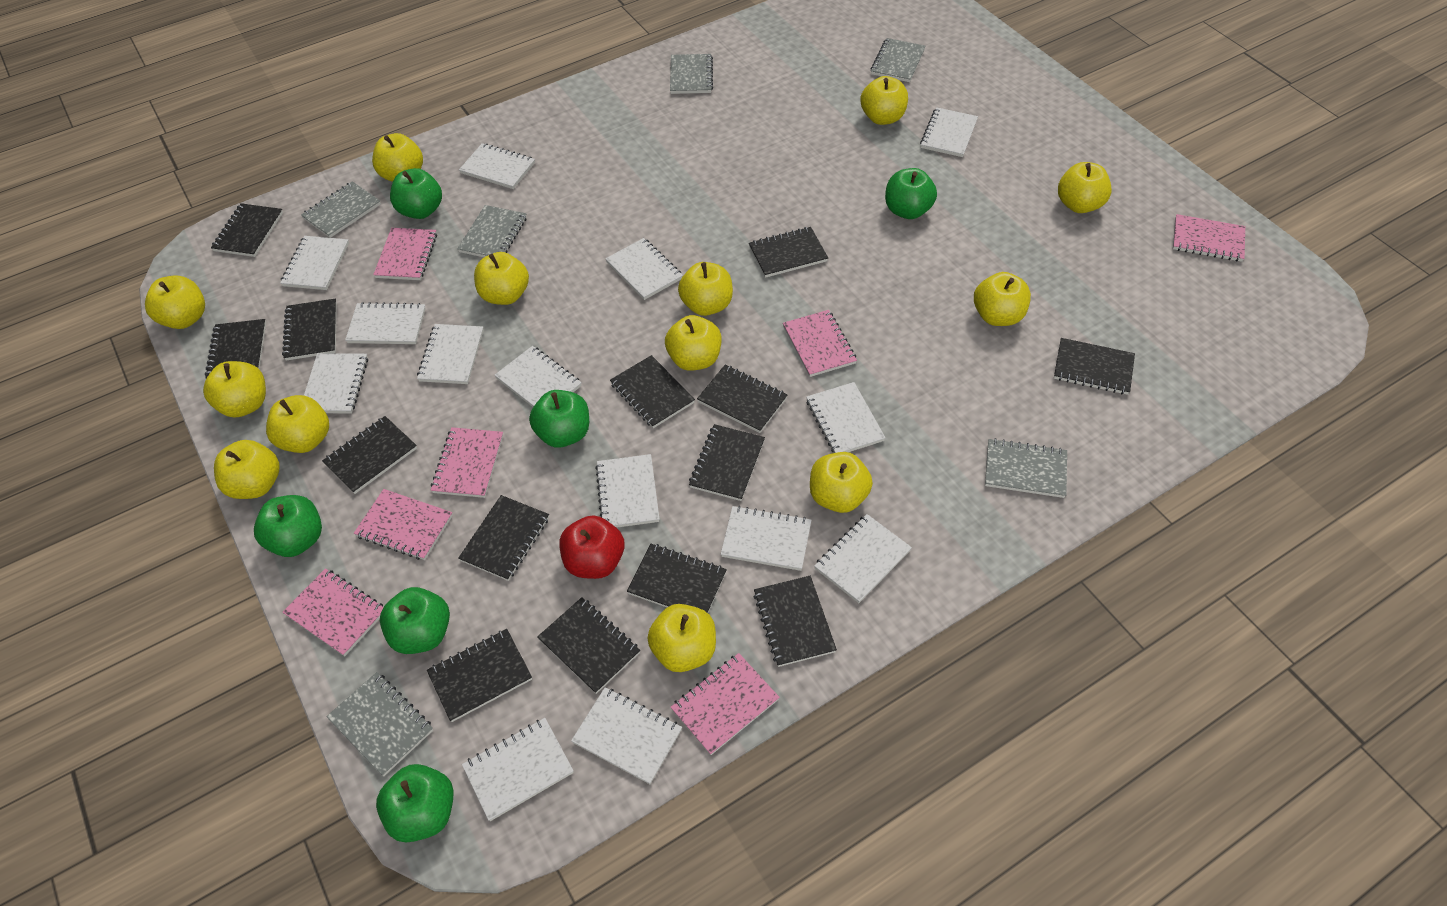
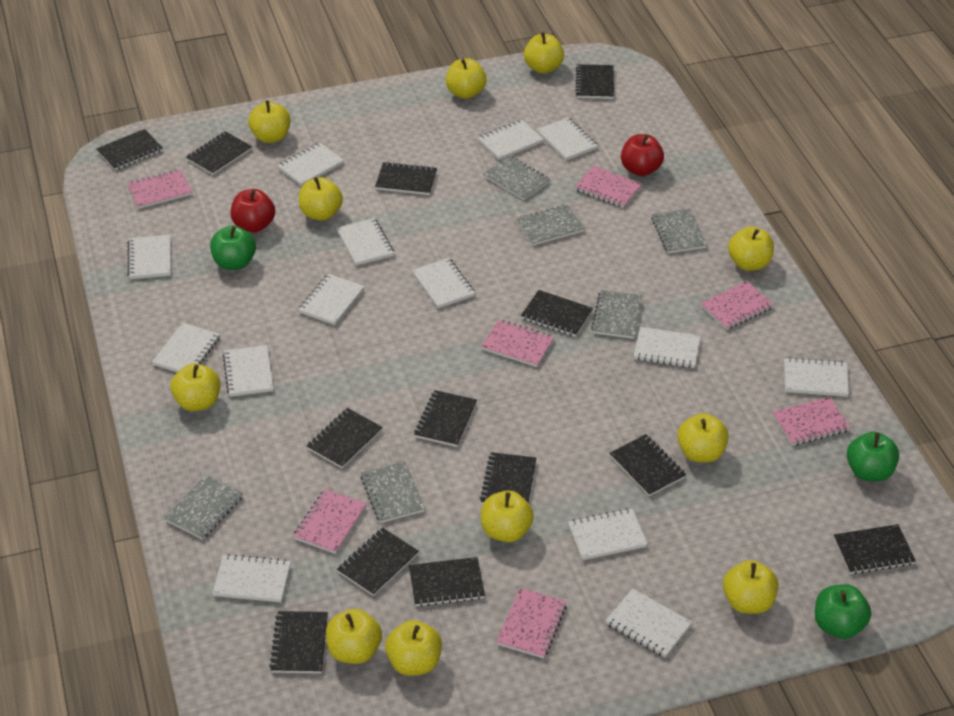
black notebook: [205,319,266,379] [211,203,283,257] [282,298,337,361] [322,416,417,494] [427,629,532,722] [458,495,549,581] [537,597,640,694] [610,355,695,428] [627,544,727,613] [689,424,765,501] [697,365,787,433] [749,227,828,278] [753,576,837,667] [1054,338,1135,395] = 14 -> [96,129,163,171] [186,131,252,175] [269,611,328,673] [307,408,383,468] [337,528,419,596] [375,162,437,195] [409,557,485,607] [414,390,477,447] [480,452,536,504] [521,290,593,337] [575,64,614,99] [610,434,686,496] [834,524,916,574] = 13
green apple: [254,495,322,557] [376,764,454,842] [380,587,450,654] [390,168,442,219] [529,390,589,448] [885,168,937,219] = 6 -> [210,225,256,270] [815,584,871,639] [847,432,899,482] = 3
red apple: [560,515,624,579] = 1 -> [231,189,275,232] [621,134,664,176] = 2
yellow apple: [145,275,205,329] [203,361,266,418] [214,440,280,499] [266,395,329,453] [372,133,423,182] [474,252,529,305] [647,604,716,672] [665,315,721,371] [678,262,733,316] [810,452,873,513] [860,76,908,125] [974,272,1031,326] [1058,162,1112,213] = 13 -> [171,363,220,411] [248,100,291,143] [299,177,343,221] [326,609,382,664] [385,620,442,676] [446,58,487,99] [481,490,534,542] [524,32,564,74] [677,413,729,463] [723,560,778,614] [728,226,774,271] = 11

